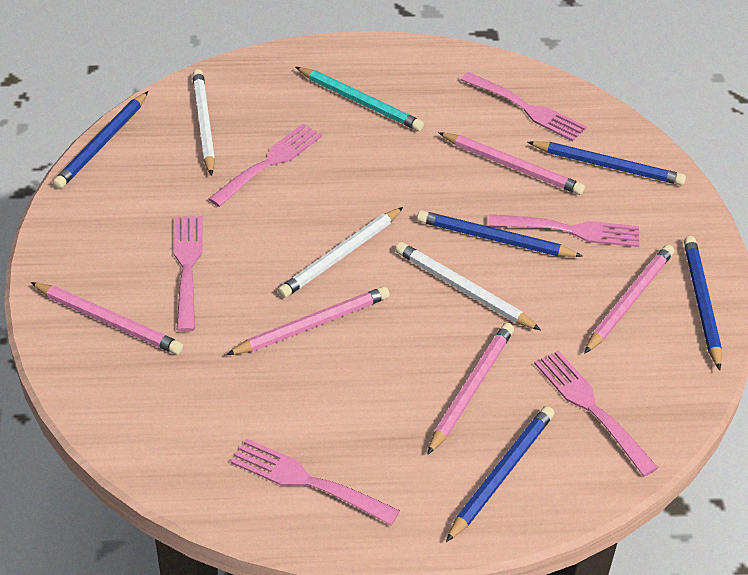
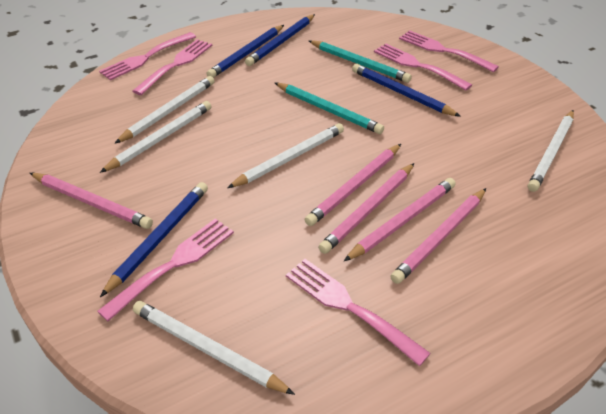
blue pencil: [53,91,148,189] [417,210,583,257] [446,406,554,542] [527,141,686,185] [684,236,722,371] = 5 -> [100,182,208,297] [207,25,284,78] [245,14,315,66] [352,64,461,117] = 4
turquoise pencil: [296,67,424,131] = 1 -> [275,83,384,134] [309,40,412,83] = 2
white pencil: [192,69,215,176] [278,207,403,298] [395,242,541,330] = 3 -> [100,101,212,173] [114,76,215,144] [133,301,295,395] [227,123,344,188] [528,110,574,192] = 5

